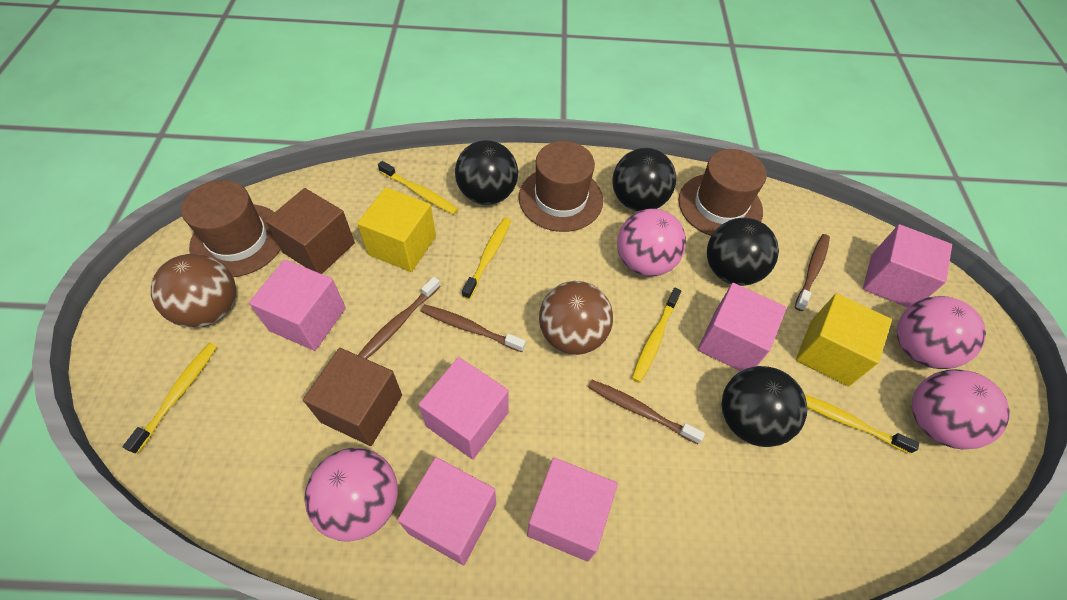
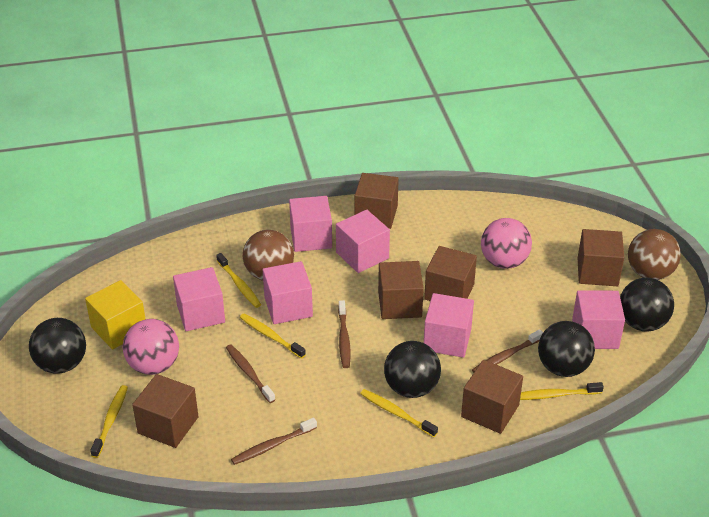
brown cube: [265,188,355,274] [303,348,402,446] = 2 -> [132,374,199,448] [355,173,399,229] [378,261,424,319] [424,246,477,301] [461,360,523,434] [578,229,624,286] = 6
brown hat: [181,180,281,277] [519,141,603,232] [678,149,767,236] = 3 -> none = 0
pink ball: [305,448,398,542] [617,209,686,276] [897,296,986,369] [912,369,1010,449] = 4 -> [123,319,179,375] [481,218,532,269] = 2
yellow cube: [357,187,436,272] [796,294,892,387] = 2 -> [85,280,146,349] = 1

